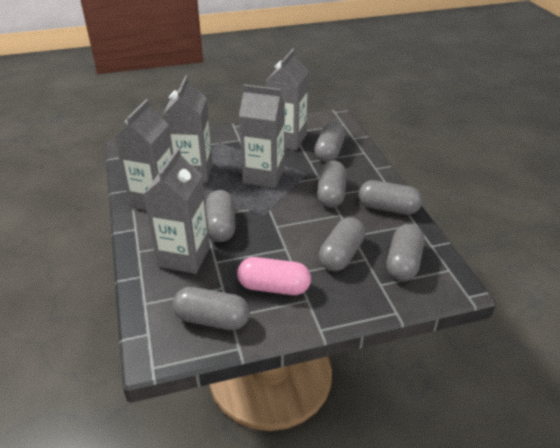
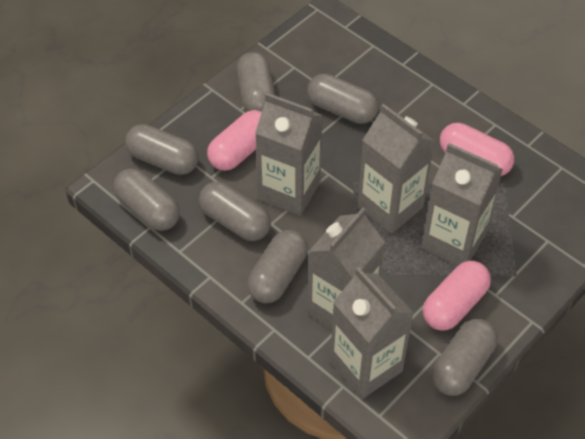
pink capsule: [237,257,311,295] = 1 -> [207,110,262,171] [423,261,491,331] [440,123,514,176] = 3

